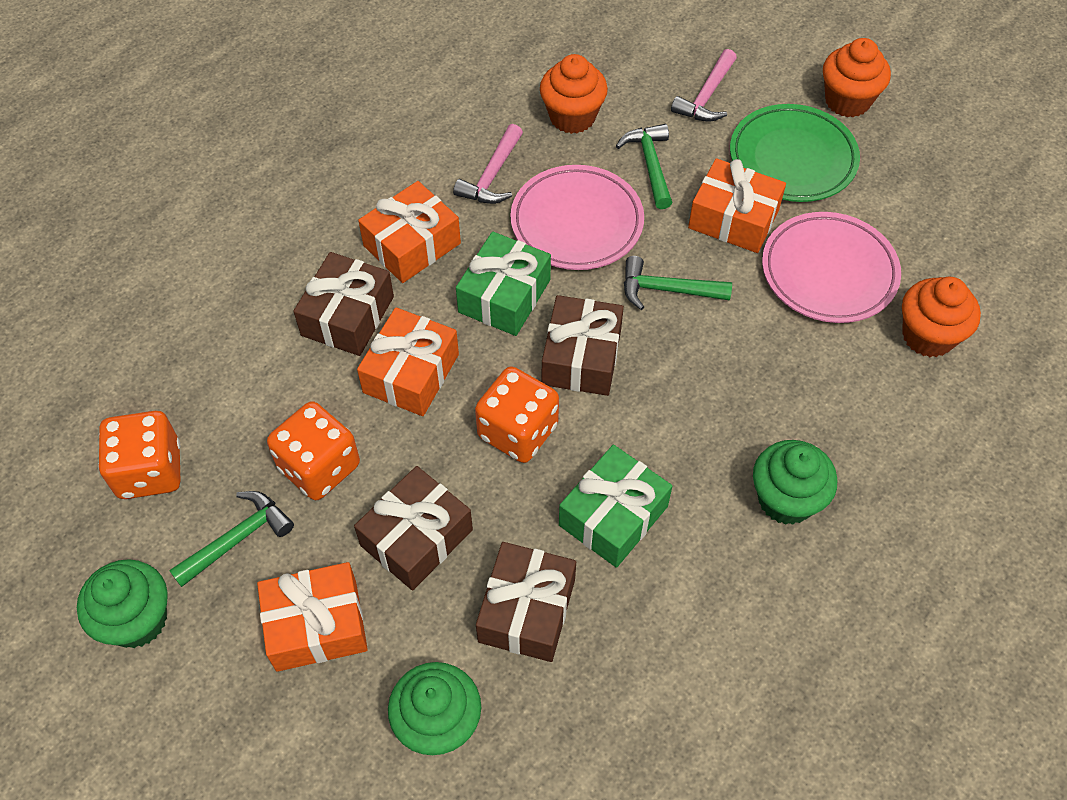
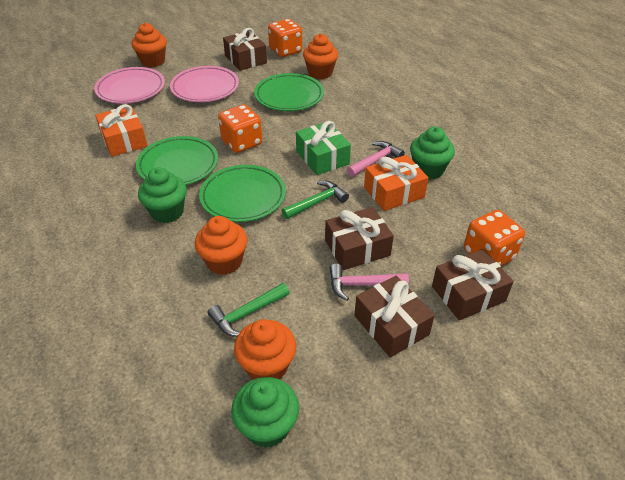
green gift: [456,232,551,336] [559,445,672,568] = 2 -> [296,121,351,175] = 1
green hammer: [169,491,294,587] [616,124,673,209] [624,256,732,310] = 3 -> [208,283,290,337] [281,181,349,219] = 2
green plate: [730,104,860,202] = 1 -> [136,136,218,185] [199,165,286,222] [254,73,324,111] = 3
orange cupcake: [540,54,608,134] [823,38,891,117] [902,277,981,357] = 3 -> [132,23,167,67] [195,216,248,275] [234,319,296,380] [303,34,338,79] = 4
orange gift: [257,562,368,672] [357,307,459,416] [358,181,461,283] [688,158,786,253] = 4 -> [95,104,147,157] [364,155,429,211] = 2

